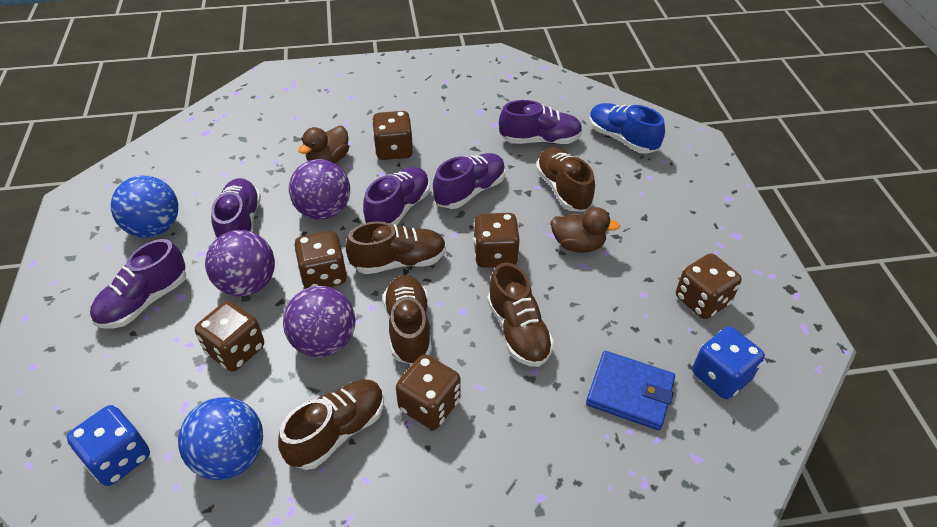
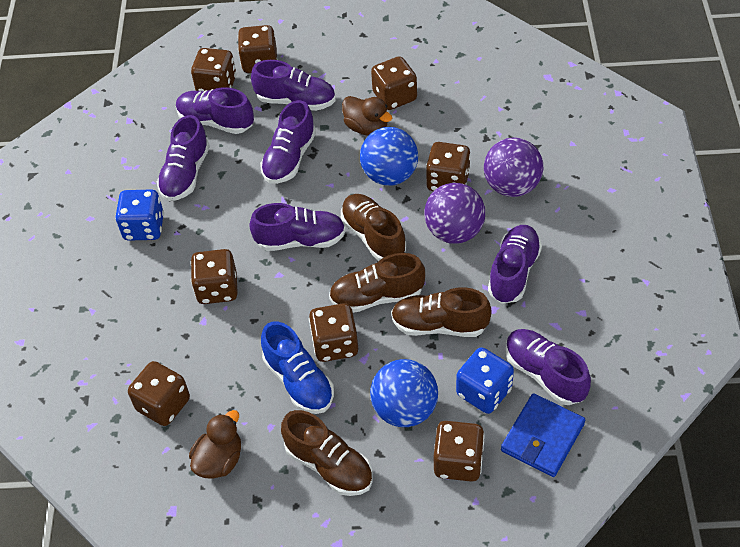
brown dice: [195,301,264,371] [294,231,347,289] [372,111,413,160] [396,355,461,430] [473,213,520,268] [676,253,742,319] = 6 -> [128,361,190,426] [190,249,238,304] [191,48,236,91] [238,25,277,73] [309,303,358,362] [371,56,417,110] [426,142,471,191] [434,421,485,482] = 8
brown shoe: [278,379,384,470] [346,221,446,274] [383,275,432,364] [487,262,554,367] [536,147,595,212] = 5 -> [281,410,373,496] [329,253,425,313] [341,194,406,261] [391,287,492,337] = 4
purple ball: [205,230,275,297] [283,286,355,357] [289,159,350,220] = 3 -> [424,183,485,244] [484,137,543,197] = 2
purple shoe: [90,239,186,329] [211,178,261,239] [363,167,430,225] [433,153,505,209] [499,100,583,144] = 5 -> [157,115,210,201] [176,87,254,134] [249,203,346,251] [251,60,336,111] [260,100,316,184] [488,225,542,304] [505,329,591,405] = 7

